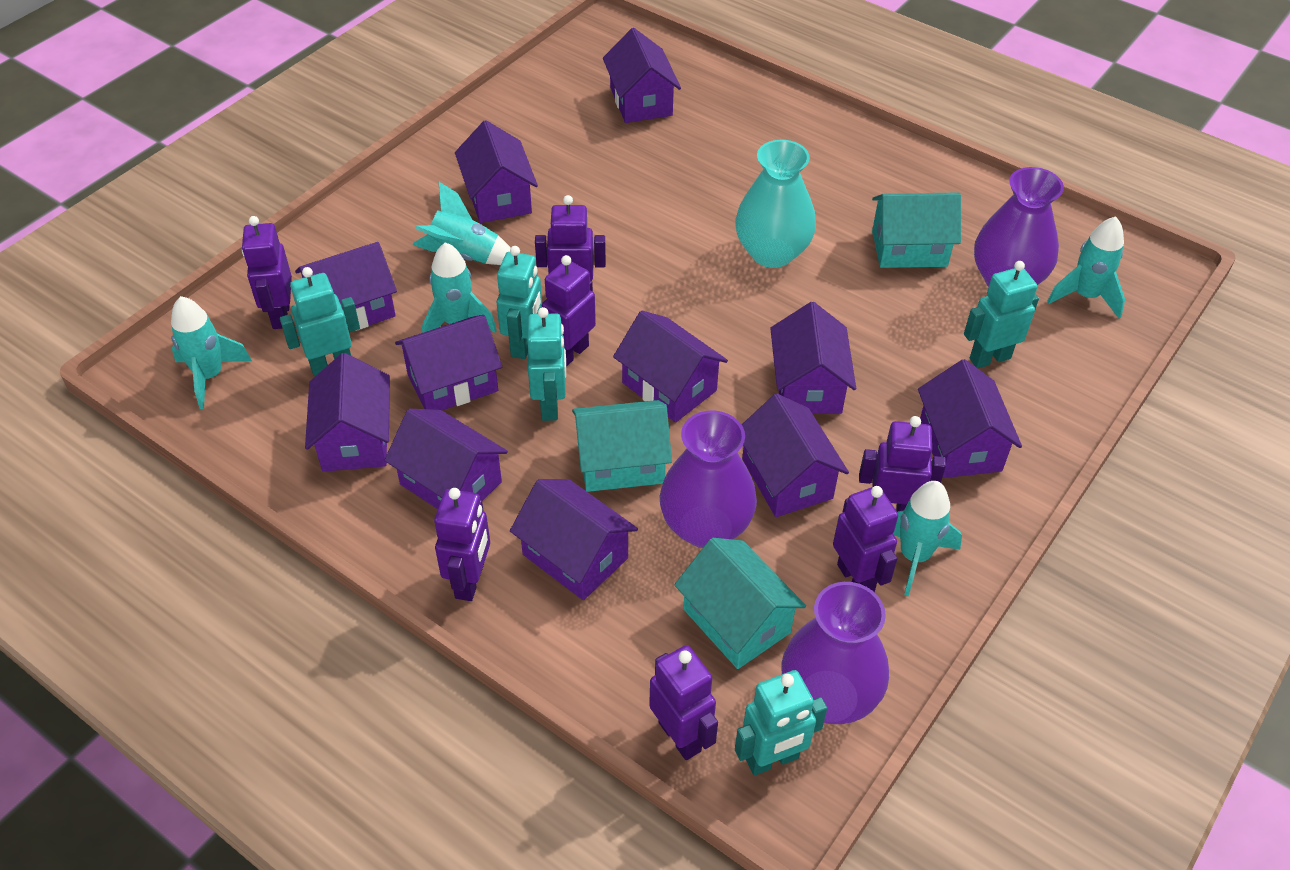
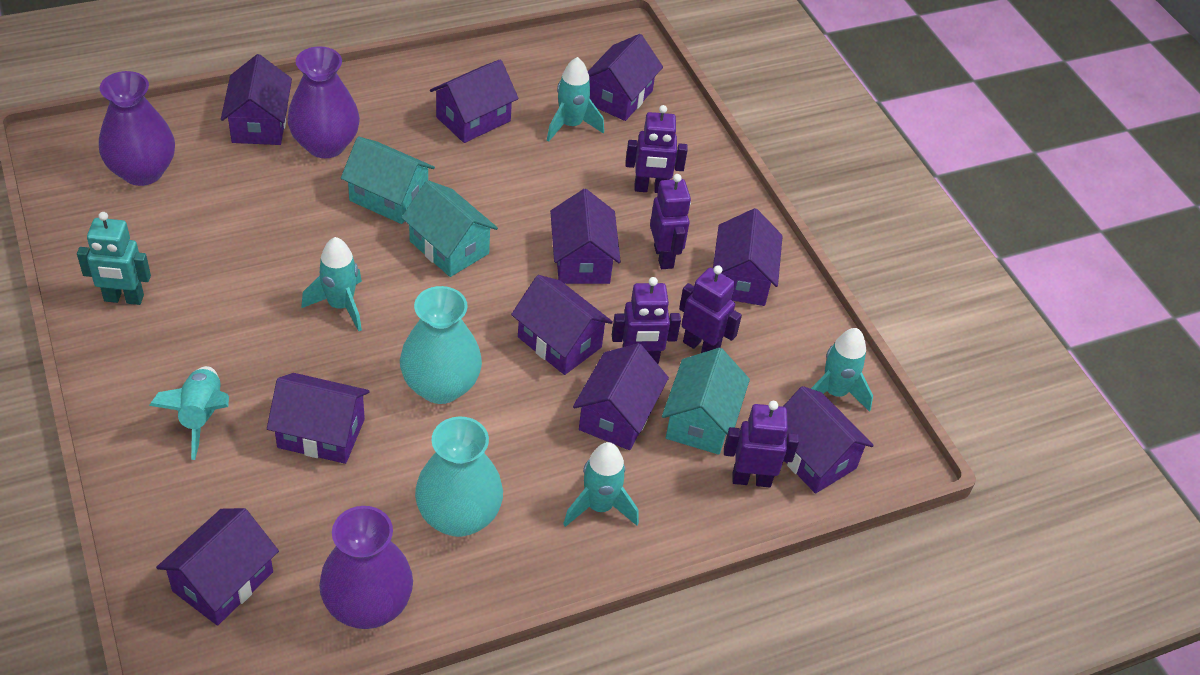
purple house: [295,242,397,332] [305,353,390,472] [384,409,508,509] [395,315,502,410] [455,120,538,223] [510,479,638,600] [603,28,681,123] [613,310,728,422] [742,394,849,517] [770,302,856,414] [918,359,1022,478] = 11 -> [156,508,279,626] [221,54,292,145] [267,373,370,464] [430,59,519,143] [511,275,613,375] [550,189,621,284] [573,343,669,450] [588,34,663,121] [713,208,783,306] [783,386,874,494] = 10
purple robot: [242,216,292,329] [434,488,490,601] [535,195,606,281] [542,255,596,367] [649,645,718,760] [833,486,898,593] [859,416,946,512] = 7 -> [612,277,681,364] [625,105,688,193] [650,174,691,269] [679,265,742,353] [724,401,799,487] = 5
turquoise robot: [280,267,360,376] [497,246,542,359] [527,307,566,421] [735,670,827,776] [964,261,1039,368] = 5 -> [77,212,151,305] = 1
turquoise vase: [735,140,816,268] = 1 -> [400,286,482,404] [415,417,503,537] = 2

